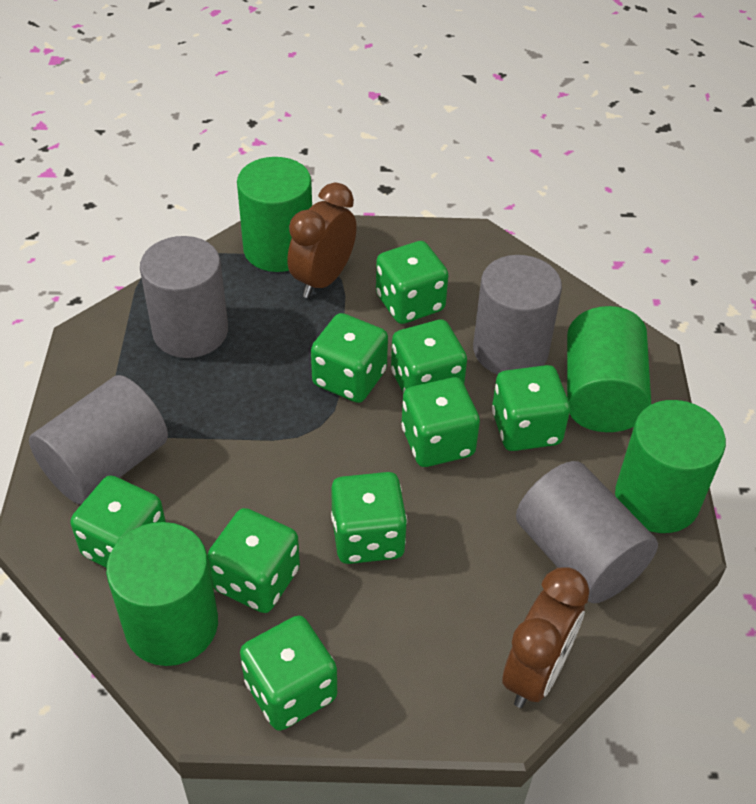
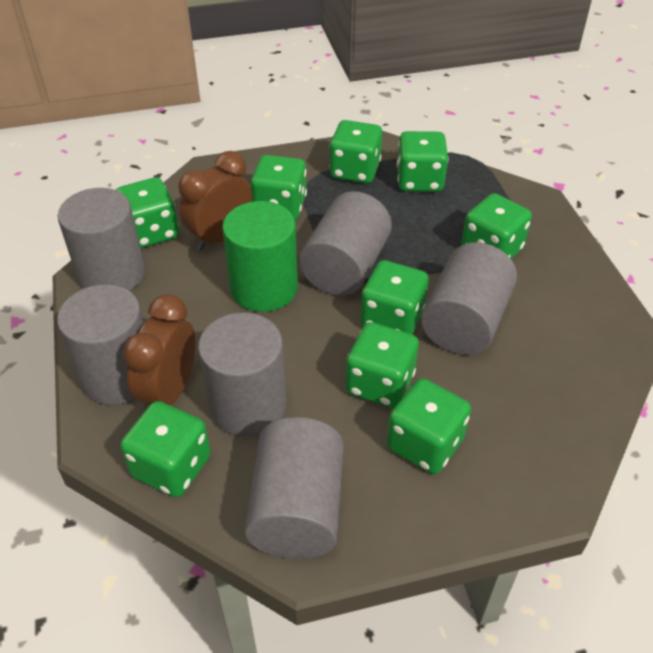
green cylinder: [106,522,218,666] [237,157,312,272] [567,306,651,432] [615,400,726,533] = 4 -> [222,201,298,312] = 1
grey cylinder: [29,375,168,505] [140,236,228,358] [473,255,562,374] [516,461,658,603] = 4 -> [57,284,144,405] [58,188,145,291] [198,312,286,436] [244,417,344,559] [299,191,392,296] [421,242,517,355] = 6

